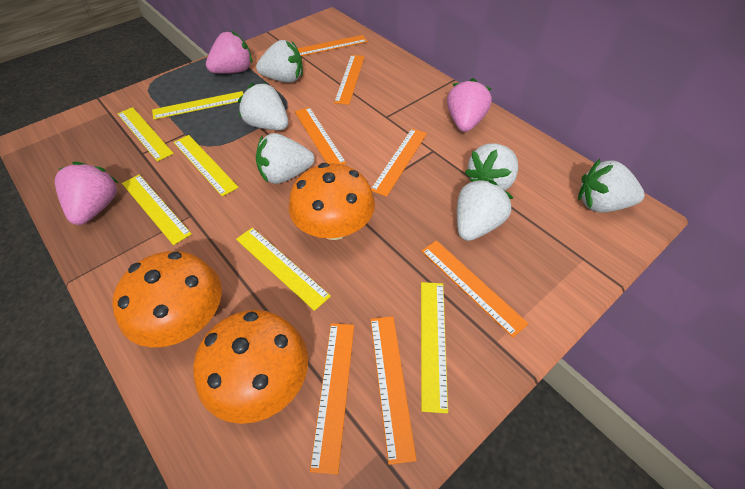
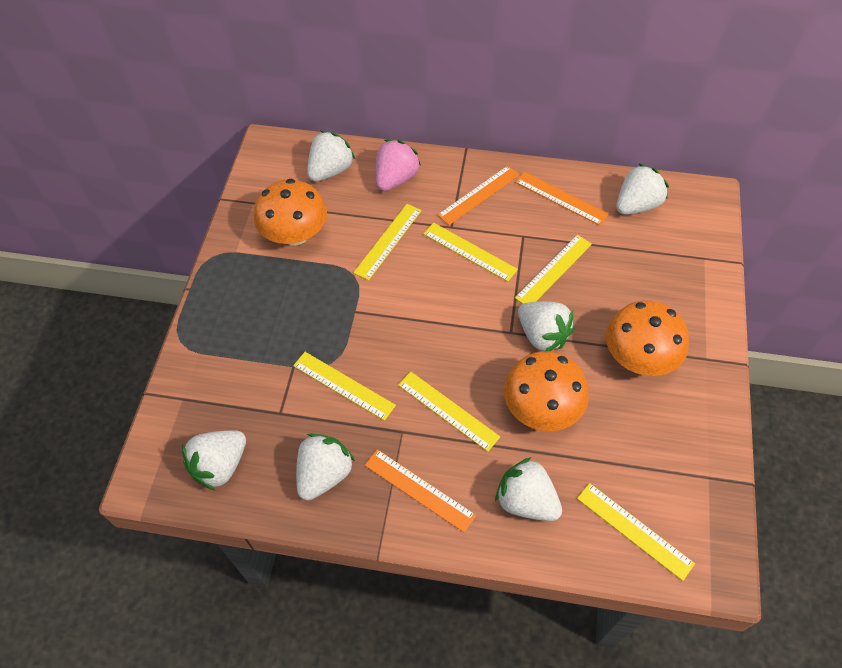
orange ruler: [295,107,346,165] [297,35,368,56] [310,323,354,474] [334,55,365,105] [370,316,417,465] [371,129,427,197] [421,240,529,337] = 7 -> [365,449,476,533] [437,166,520,225] [515,172,609,226] = 3
pink strawberry: [55,162,119,225] [206,31,252,74] [447,78,492,132] = 3 -> [375,140,421,191] = 1

